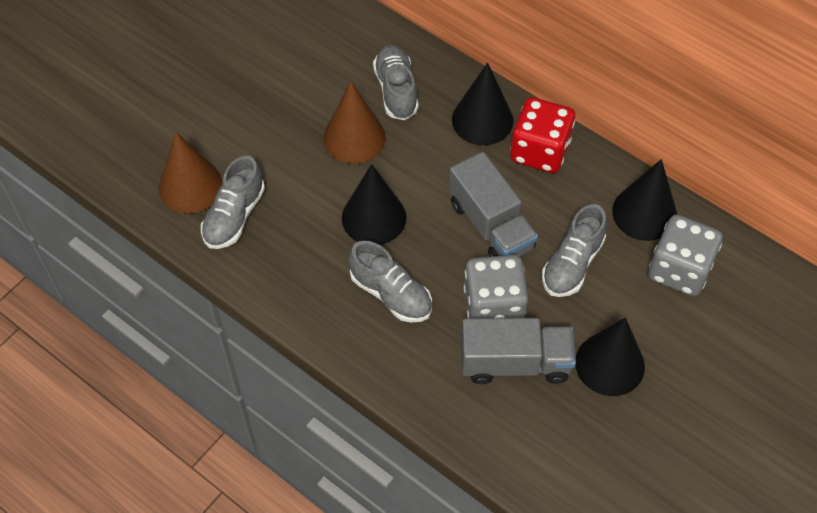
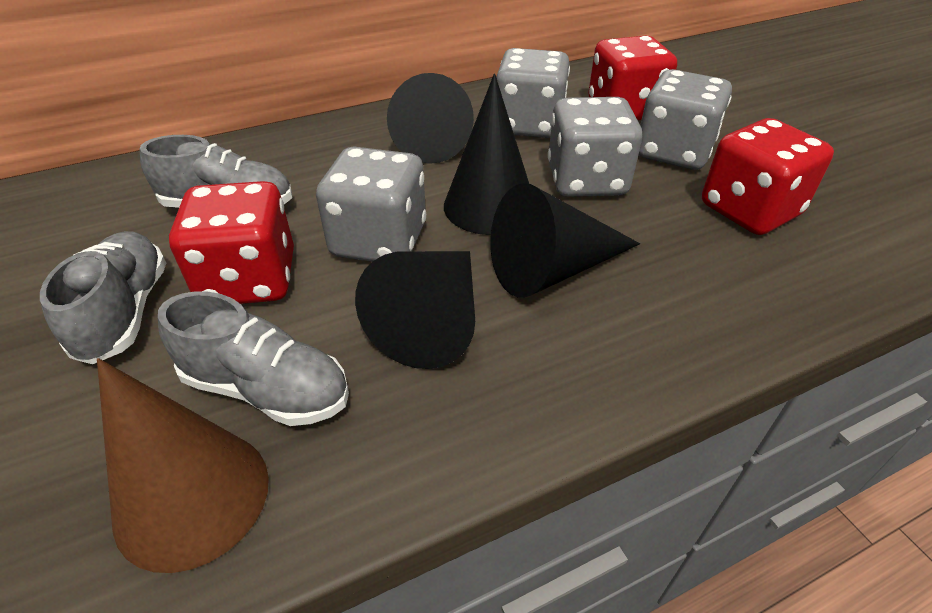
brown cone: [159,131,223,214] [323,81,386,164] = 2 -> [97,358,269,573] = 1
grey dice: [464,255,528,318] [648,215,723,296] = 2 -> [316,147,426,262] [496,48,570,138] [548,97,642,197] [639,69,732,170] = 4
grey shoe: [201,156,265,249] [349,241,432,322] [373,45,419,120] [542,204,607,297] = 4 -> [40,231,166,364] [140,135,292,208] [158,291,349,426] = 3
grey truck: [449,152,538,257] [461,318,576,384] = 2 -> none = 0
red dice: [510,97,575,173] = 1 -> [169,181,294,304] [588,36,677,120] [702,118,834,235] = 3

